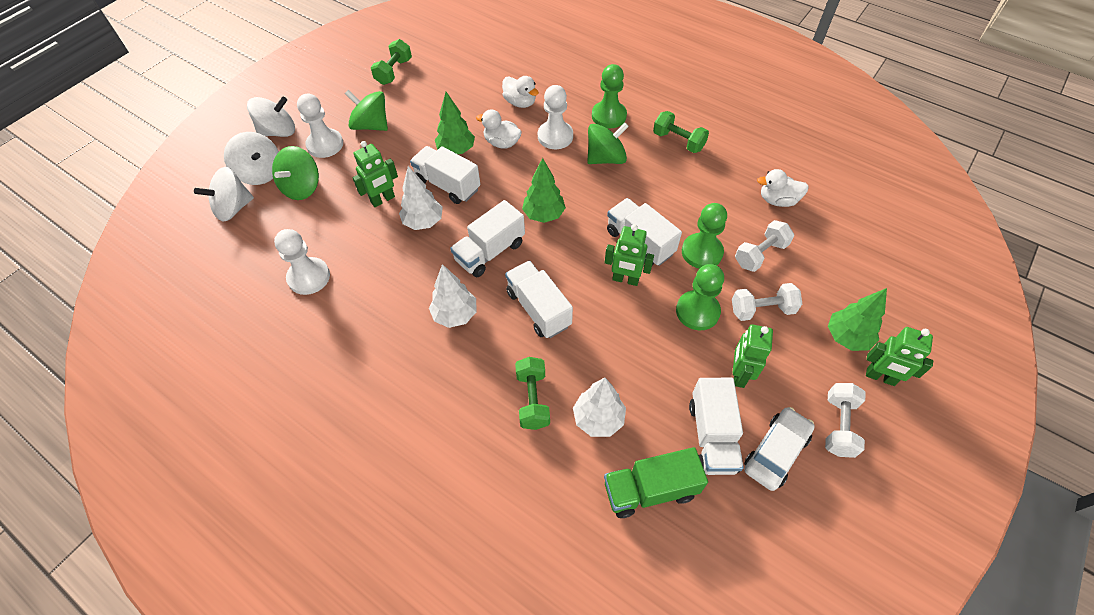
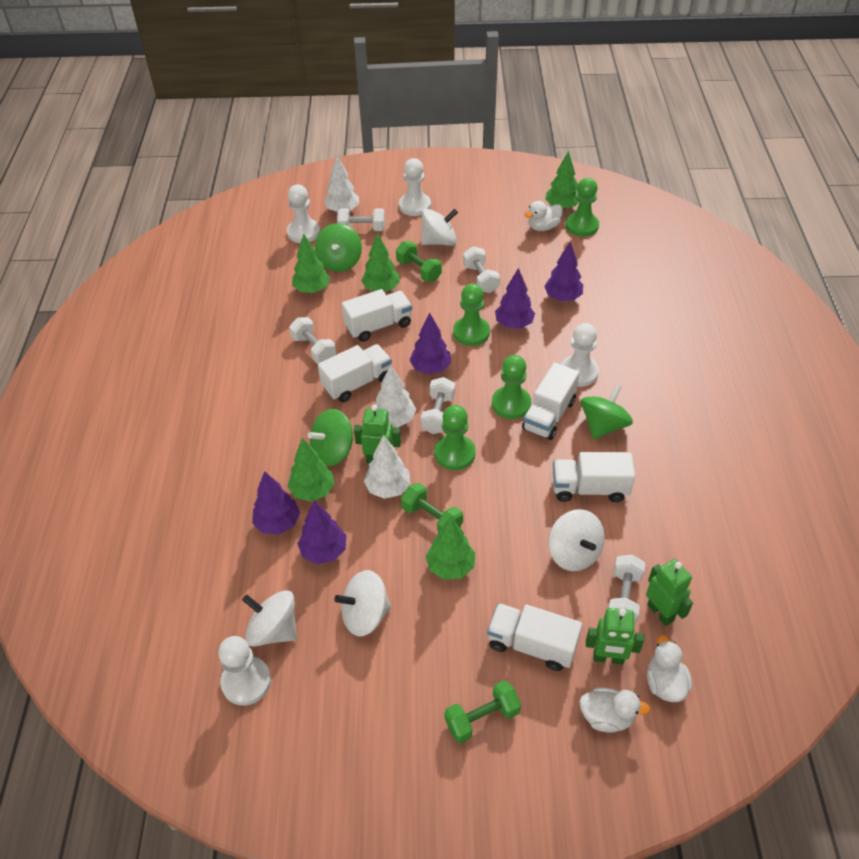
green pawn: [592,64,627,128] [676,264,724,330] [682,203,727,269] = 3 -> [434,405,476,470] [453,283,490,346] [492,355,531,419] [566,178,599,237] = 4
green robot: [353,141,398,207] [605,224,654,286] [732,324,773,388] [866,327,933,386] = 4 -> [354,405,401,463] [586,608,644,664] [646,559,693,626] = 3
green tree: [435,92,475,154] [522,158,566,223] [828,288,887,351] = 3 -> [287,438,334,502] [292,234,330,293] [361,233,400,291] [426,516,475,580] [545,151,579,210] = 5
green truck: [604,447,708,518] = 1 -> none = 0
purple tree: none = 0 -> [252,471,300,535] [297,500,346,564] [409,313,451,374] [495,268,535,329] [544,241,583,301] = 5
white car: [744,407,815,491] = 1 -> none = 0
white dumbbell: [732,283,802,321] [735,220,794,272] [825,383,865,458] = 3 -> [289,317,336,364] [337,208,385,231] [421,377,455,434] [463,246,500,293] [608,555,645,624] = 5
white pawn: [274,229,330,295] [297,94,343,158] [538,85,573,149] = 3 -> [218,636,271,706] [287,185,320,243] [399,158,431,216] [561,323,599,387] = 4
white spinning top: [194,167,254,222] [224,132,279,185] [247,97,295,137] = 3 -> [242,590,297,647] [334,570,391,637] [421,209,458,246] [549,509,605,571] = 4

